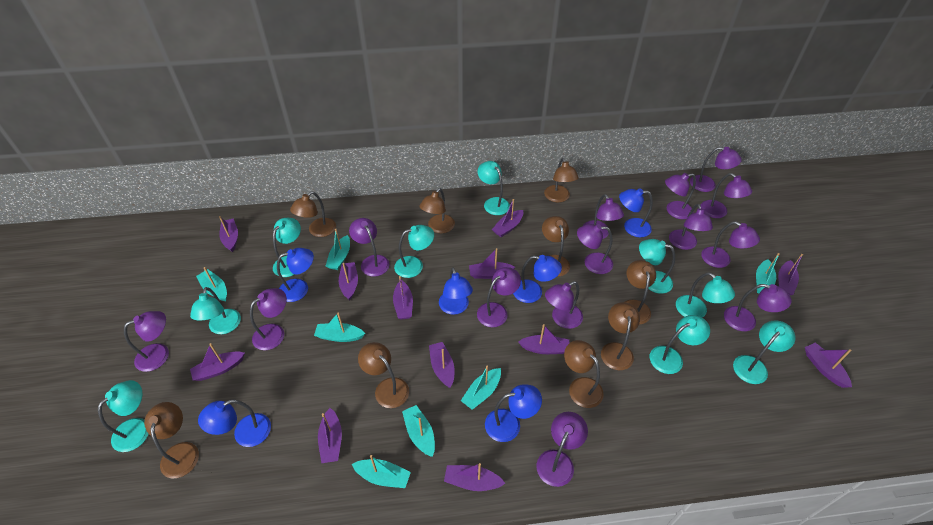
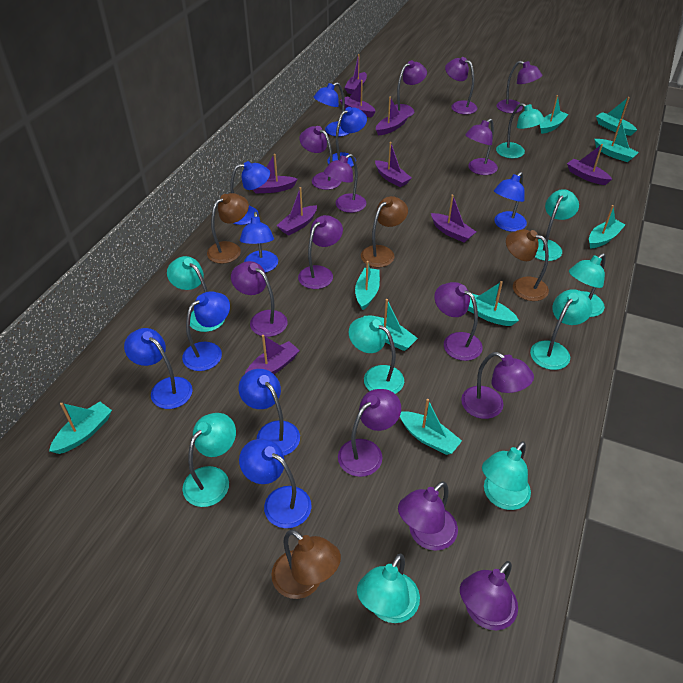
blue lamp: [198,399,271,447] [277,248,314,302] [439,267,473,315] [485,384,542,442] [513,255,562,303] [619,188,653,237] = 6 -> [124,328,192,409] [182,291,230,371] [230,161,270,225] [239,369,300,456] [239,439,311,528] [240,212,278,273] [314,82,350,137] [327,107,367,167] [494,172,527,232] = 9
brown lamp: [144,402,199,478] [290,192,336,237] [358,342,409,408] [420,188,455,233] [542,216,570,277] [544,158,579,202] [564,340,604,408] [601,302,640,370] [625,260,656,324] = 9 -> [207,193,249,264] [271,530,341,599] [361,196,408,267] [506,229,549,301] = 4
purple boat: [190,343,245,381] [219,216,238,252] [318,408,342,463] [339,262,358,300] [393,276,413,320] [429,342,455,388] [444,463,505,491] [469,248,515,279] [492,199,523,237] [518,324,569,354] [778,254,803,295] [805,342,852,388] = 12 -> [245,335,300,374] [253,154,297,193] [276,187,317,235] [340,80,376,117] [344,54,367,94] [375,142,412,187] [376,97,409,136] [431,195,476,242] [567,144,612,185] = 9
purple lamp: [124,311,169,372] [250,288,287,350] [349,218,390,277] [477,267,521,327] [537,412,588,487] [545,281,583,329] [577,224,613,274] [583,194,624,239] [665,173,696,219] [669,204,713,250] [690,147,742,192] [700,173,752,218] [701,221,760,268] [724,284,792,331] = 14 -> [231,261,288,337] [298,215,343,289] [299,126,341,190] [324,154,366,213] [338,389,401,477] [395,60,427,117] [398,481,458,551] [434,282,483,361] [445,57,477,114] [460,561,518,630] [461,352,534,419] [465,119,498,175] [497,61,542,113] = 13
turquoise boat: [196,267,227,301] [314,312,365,342] [325,229,350,270] [352,455,411,488] [402,405,435,457] [461,366,501,410] [756,253,780,294] = 7 -> [49,402,112,454] [355,261,380,310] [364,299,418,351] [400,399,462,455] [468,281,519,326] [540,95,569,134] [589,205,626,249] [594,119,639,162] [596,97,637,136] = 9

